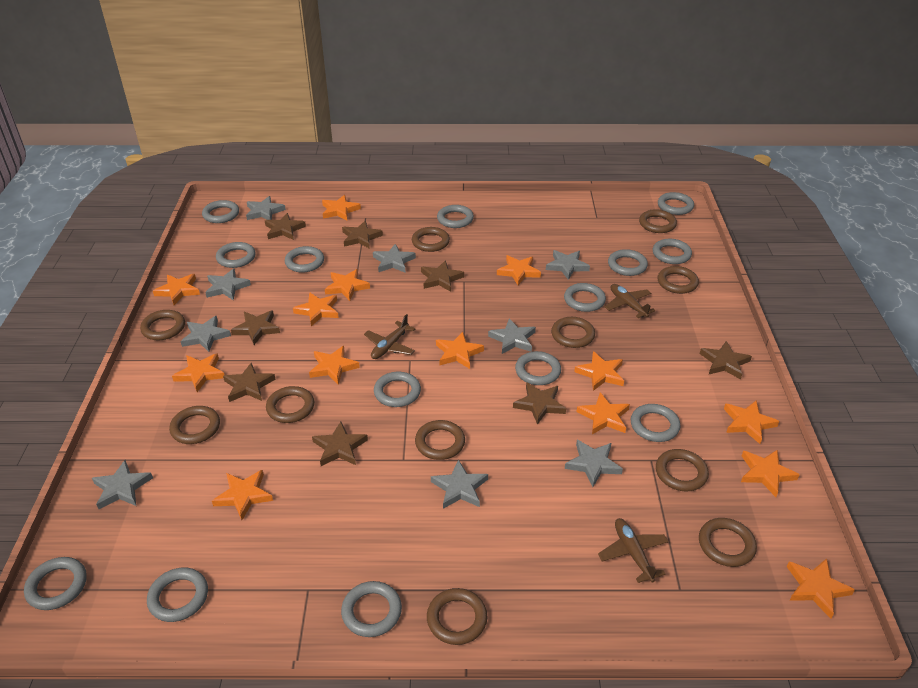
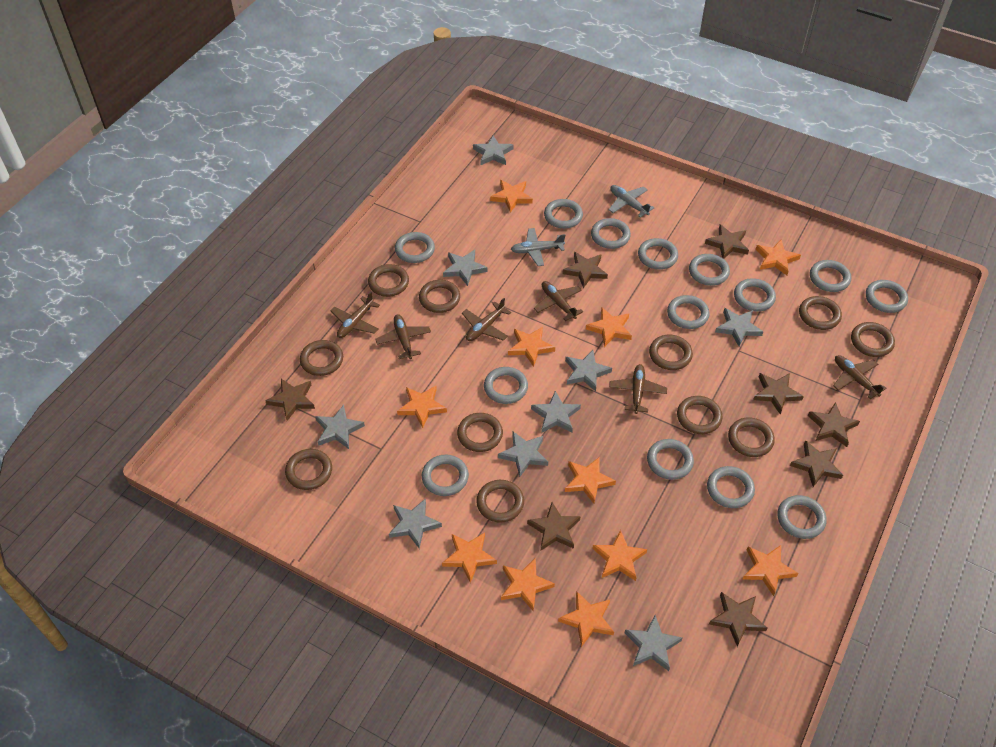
brown plane: [364,314,416,359] [598,518,669,583] [605,284,655,318] = 3 -> [331,292,380,338] [375,314,431,359] [462,298,511,341] [534,281,583,321] [609,364,667,414] [833,355,887,399] = 6
grey plane: none = 0 -> [511,228,565,266] [609,185,654,218] = 2
orange star: [153,274,200,305] [172,353,224,392] [212,470,273,520] [293,292,339,326] [309,346,360,385] [322,195,361,221] [325,269,370,301] [436,332,484,369] [497,255,541,285] [574,351,624,391] [577,392,630,434] [724,400,779,444] [741,449,800,497] [787,558,855,619] = 14 -> [397,386,447,428] [442,532,497,583] [490,180,533,213] [501,558,555,611] [508,327,555,367] [558,591,614,647] [565,457,616,504] [586,307,632,347] [592,530,647,581] [743,545,798,596] [756,240,801,275] = 11

